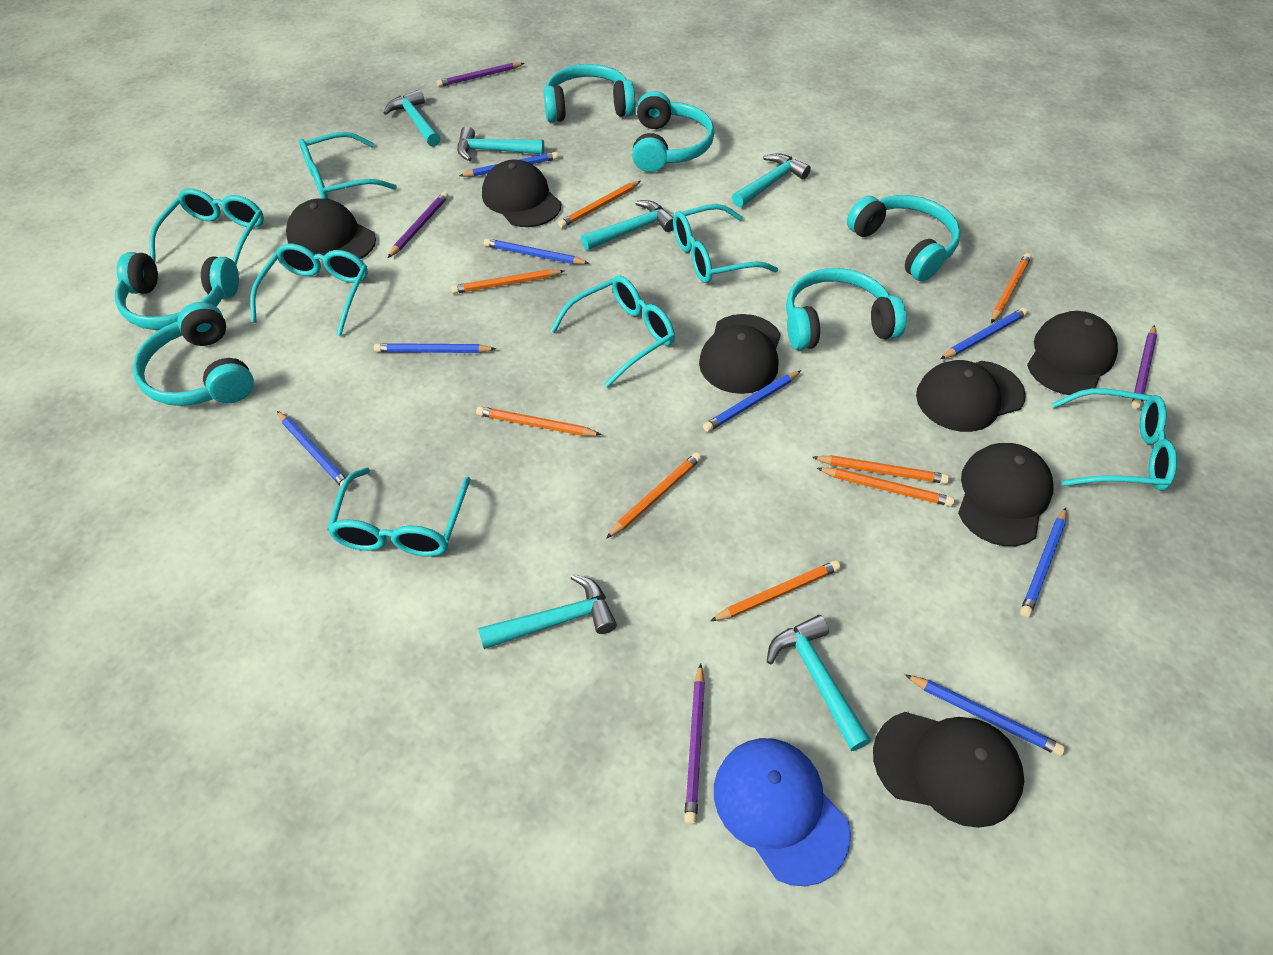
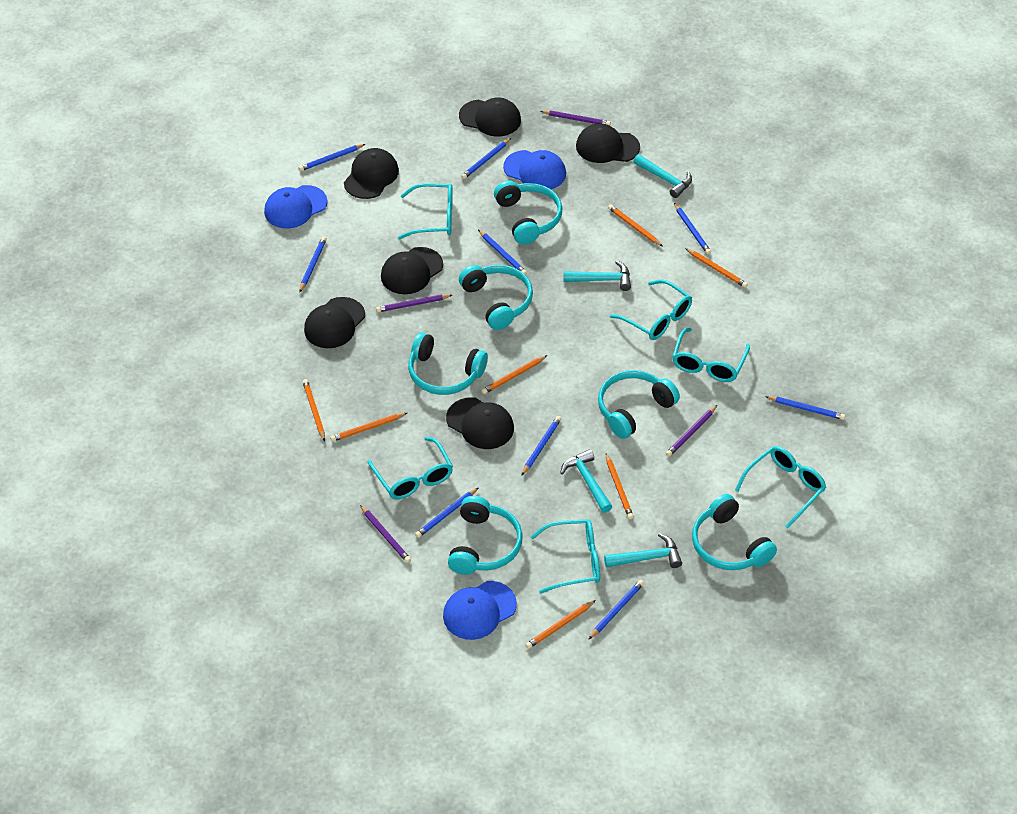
black cap: [286,198,376,259] [482,160,561,227] [699,314,781,394] [873,712,1024,828] [916,360,1026,432] [958,443,1054,546] [1027,311,1118,395] = 7 -> [304,297,365,348] [344,148,399,199] [381,247,443,294] [446,397,514,449] [459,97,521,137] [576,123,640,163] = 6
blue cap: [714,738,851,886] = 1 -> [264,185,327,228] [443,581,517,640] [503,150,566,189] = 3
blue pencil: [277,411,351,490] [374,343,496,353] [459,152,558,177] [484,238,589,264] [703,370,801,432] [905,674,1065,756] [940,308,1028,359] [1020,508,1067,617] = 8 -> [299,144,365,171] [300,236,327,292] [415,487,479,538] [461,138,511,179] [478,230,527,275] [521,416,562,476] [589,580,644,639] [674,203,711,254] [765,396,845,420] = 9
orange pencil: [451,269,564,294] [476,406,602,436] [558,181,641,228] [606,452,702,539] [710,560,840,621] [812,455,949,484] [817,468,955,507] [991,253,1031,323] = 8 -> [303,379,325,441] [330,413,407,442] [481,355,548,394] [525,600,596,649] [606,453,634,519] [608,204,663,247] [685,248,748,288] = 7
turquoise glasses: [150,189,264,265] [250,244,368,336] [299,132,397,199] [327,468,471,557] [550,276,675,388] [673,204,778,283] [1052,388,1177,491] = 7 -> [367,437,453,499] [398,183,453,239] [530,519,600,594] [610,279,692,340] [672,328,750,382] [735,446,826,528] = 6
turquoise hammer: [383,90,440,147] [457,126,544,161] [478,574,617,649] [581,200,674,250] [732,153,811,207] [767,615,871,751] = 6 -> [560,449,613,513] [563,261,631,291] [604,533,682,568] [633,154,692,198] = 4

